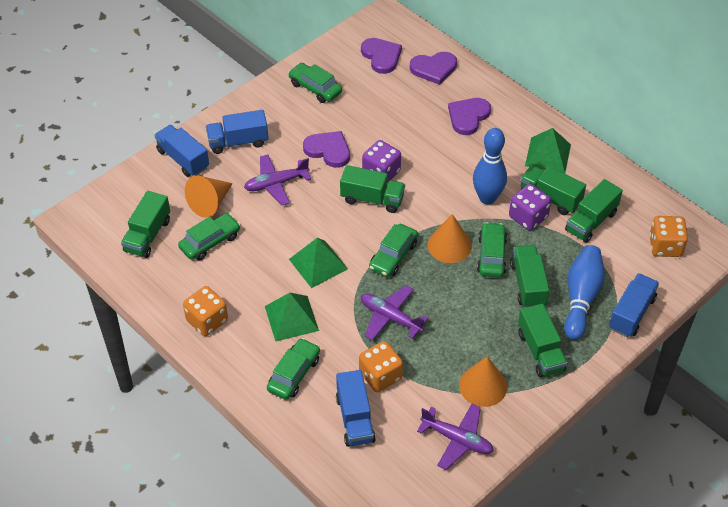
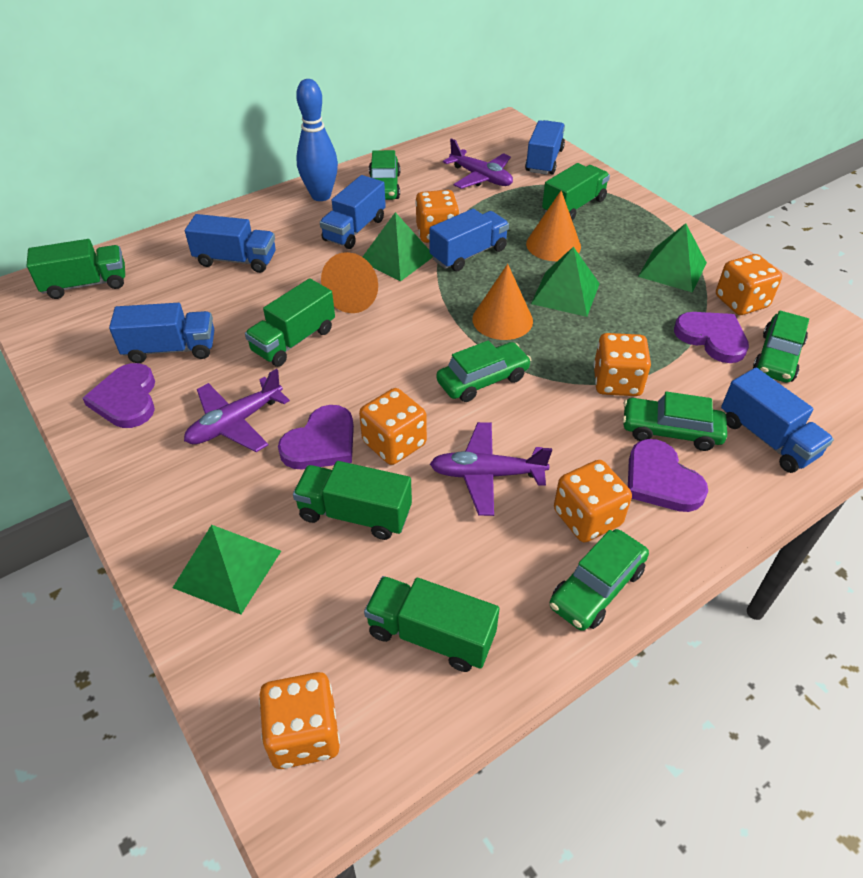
blue bowling pin: [473,128,507,205] [564,245,605,340] = 2 -> [296,79,338,201] = 1
blue truck: [154,125,209,177] [206,110,268,154] [336,370,376,447] [609,273,659,337] = 4 -> [109,303,214,363] [185,214,276,273] [320,175,386,249] [430,208,509,271] [525,120,565,175] [721,368,834,473] = 6
green pyramid: [265,293,319,341] [289,238,348,288] [525,128,571,174] = 3 -> [173,525,281,615] [363,212,433,282] [531,247,600,317] [638,223,707,293] = 4
green truck: [121,191,170,258] [340,165,405,213] [510,245,549,308] [518,304,567,377] [520,165,586,215] [565,179,623,243] = 6 -> [27,239,125,299] [245,278,335,367] [293,461,412,540] [364,576,499,672] [542,163,610,221] = 5
orange dice: [183,286,228,336] [359,341,403,392] [649,216,688,257] = 3 -> [259,672,340,769] [359,388,427,465] [415,190,459,243] [554,460,632,542] [594,333,651,396] [716,254,782,315] = 6
purple dice: [362,140,401,183] [509,184,551,231] = 2 -> none = 0

